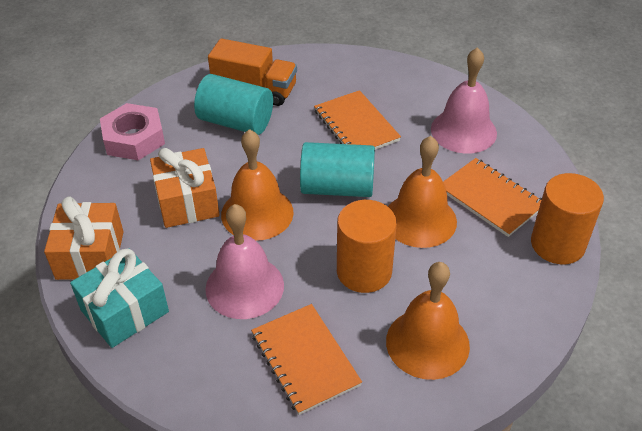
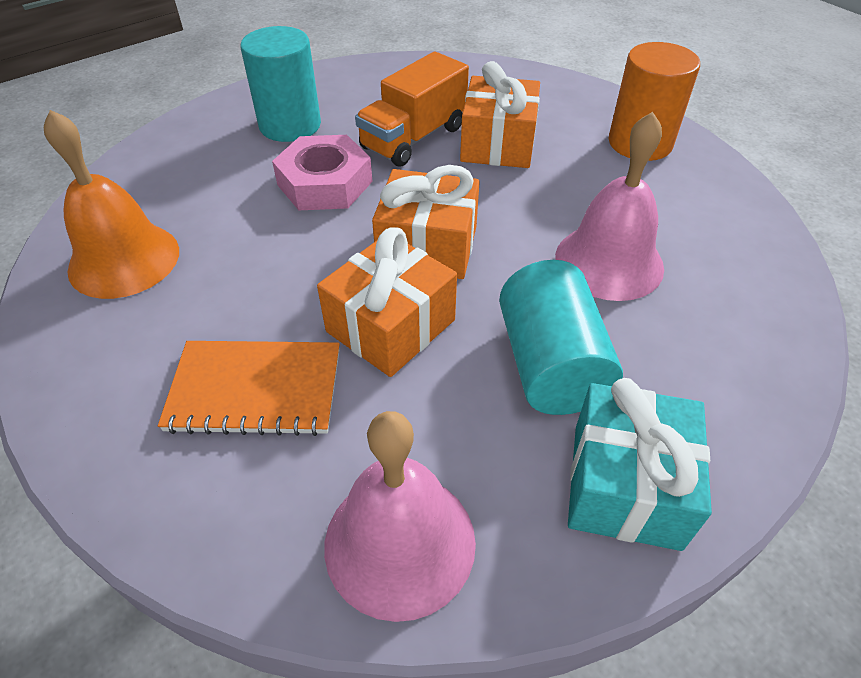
orange bell: [221,129,294,241] [386,262,470,380] [388,136,457,248] = 3 -> [44,110,179,299] = 1
orange cylinder: [337,200,397,293] [531,173,604,264] = 2 -> [609,42,700,161] = 1
orange gift: [44,196,124,280] [150,148,220,228] = 2 -> [317,228,457,377] [372,165,480,279] [460,61,540,168] = 3
orange notebook: [251,304,362,415] [314,90,401,150] [443,158,542,237] = 3 -> [158,341,340,436] = 1

